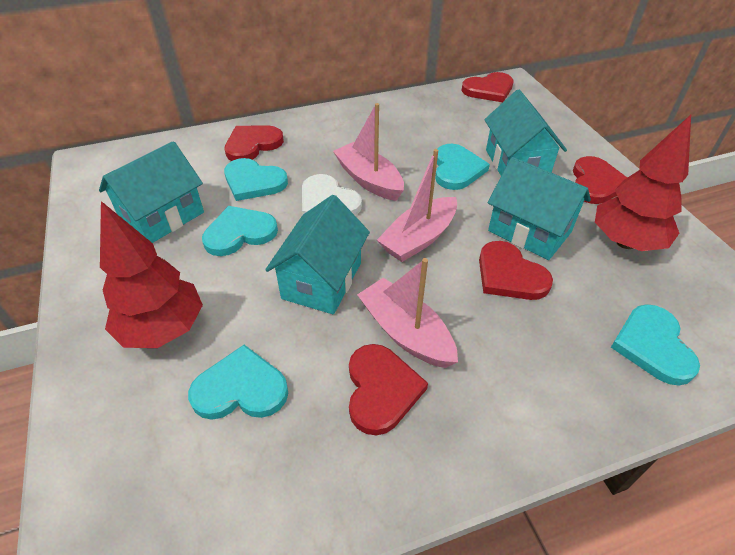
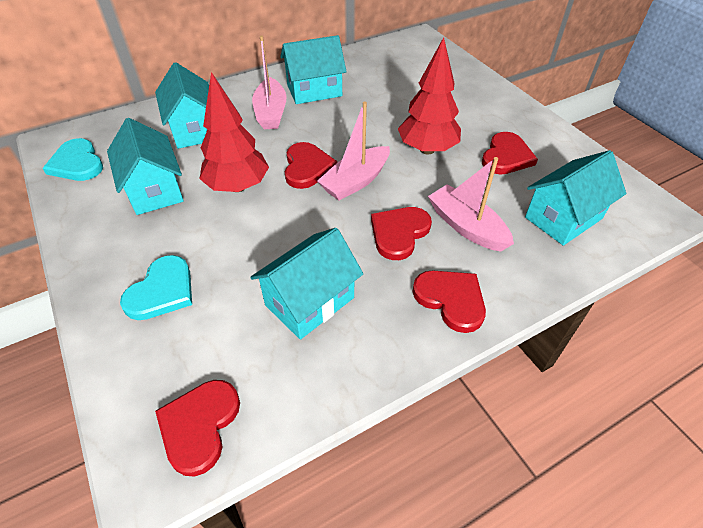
turquoise heart: [188,345,288,420] [202,206,278,256] [224,158,288,201] [435,144,490,190] [611,304,700,386] = 5 -> [42,138,103,181] [120,255,192,320] = 2
turquoise house: [99,141,204,243] [265,195,370,314] [484,90,567,176] [488,157,591,260] = 4 -> [107,118,184,215] [155,62,209,149] [250,228,363,339] [280,35,347,104] [525,150,626,246] = 5
white heart: [302,174,362,216] = 1 -> none = 0

